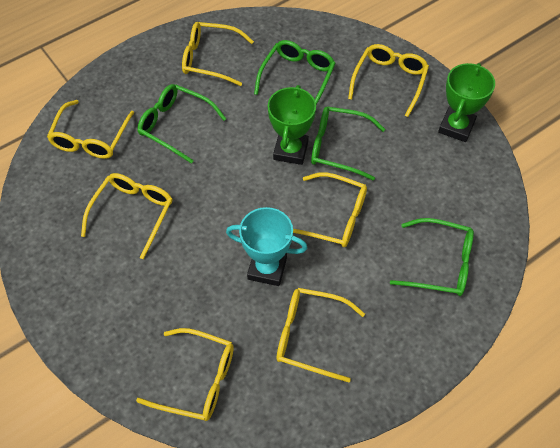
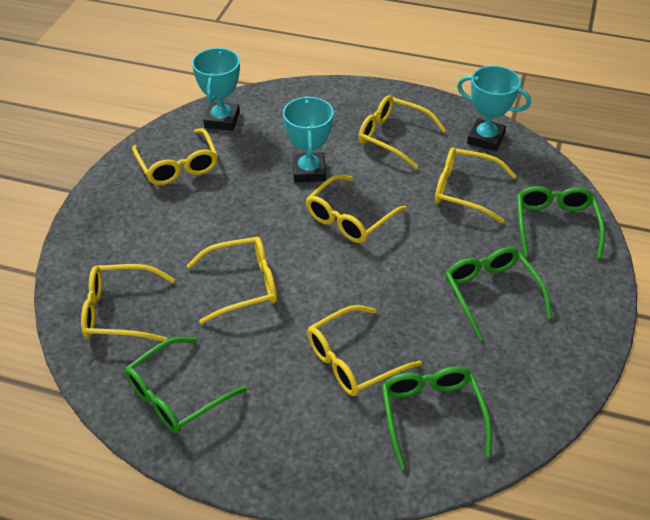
green trophy: [268,85,316,165] [438,63,495,142] = 2 -> none = 0
turquoise trophy: [226,207,307,286] = 1 -> [192,48,240,131] [283,96,334,183] [457,66,531,151] = 3

